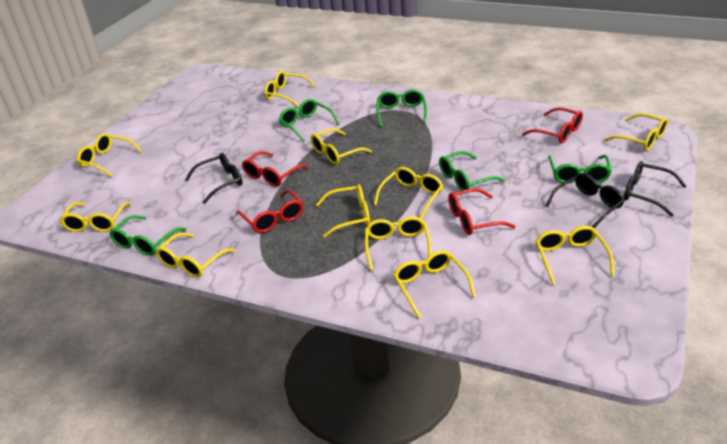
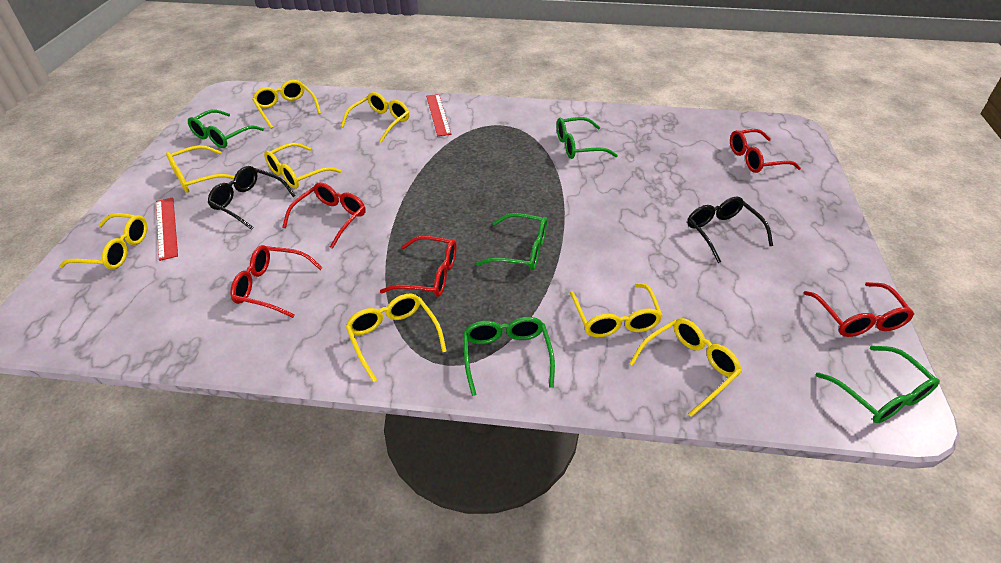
black glasses: [185,153,243,204] [546,173,624,228] [624,161,686,217] = 3 -> [208,166,296,230] [687,196,773,263] = 2
red glasses: [236,190,303,233] [242,151,309,187] [448,188,516,235] [522,107,583,143] = 4 -> [230,245,323,318] [282,182,366,249] [380,236,457,297] [730,129,801,173] [804,282,914,337] = 5
red ruler: none = 0 -> [156,197,178,261] [426,94,451,136] = 2
yellow glasses: [60,202,131,232] [77,133,142,177] [156,232,235,278] [264,71,316,106] [311,128,372,165] [316,184,370,238] [365,217,432,270] [374,167,443,219] [393,250,476,319] [536,226,614,285] [604,113,668,151] = 11 -> [59,213,147,270] [166,145,235,193] [252,80,321,129] [264,143,341,189] [341,92,409,143] [346,294,446,382] [570,283,663,337] [629,318,742,417] = 8

